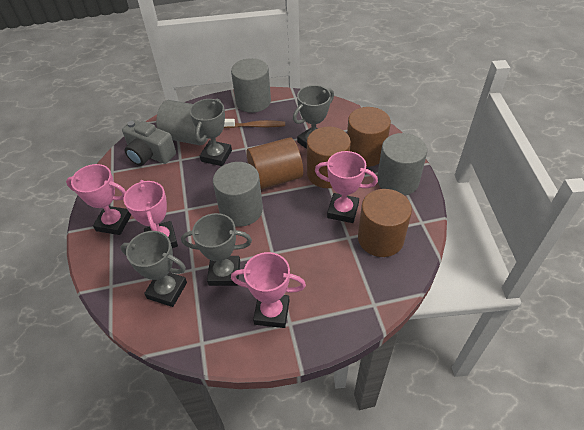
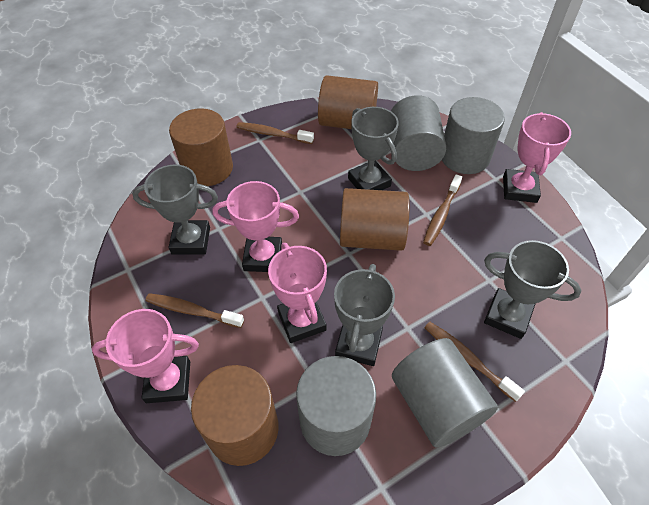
brown toothbrush: [224,119,285,128] = 1 -> [145,293,244,328] [237,122,314,144] [423,174,462,246] [425,322,525,402] = 4
grey camera: [122,120,176,166] = 1 -> none = 0

